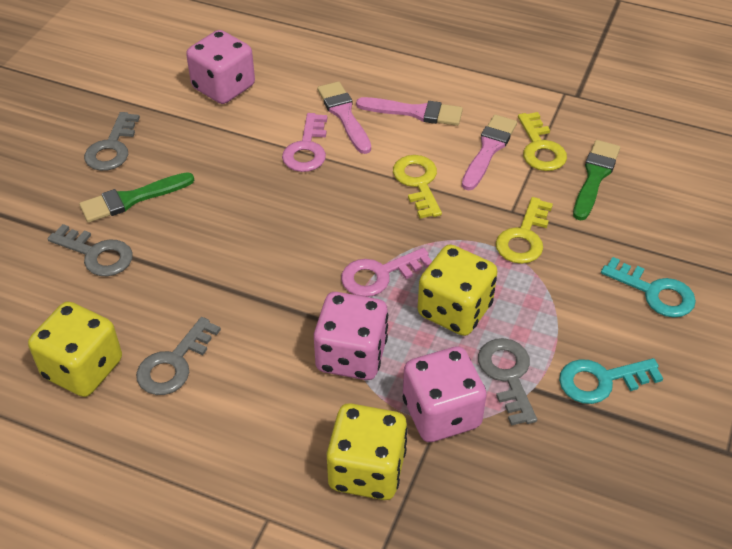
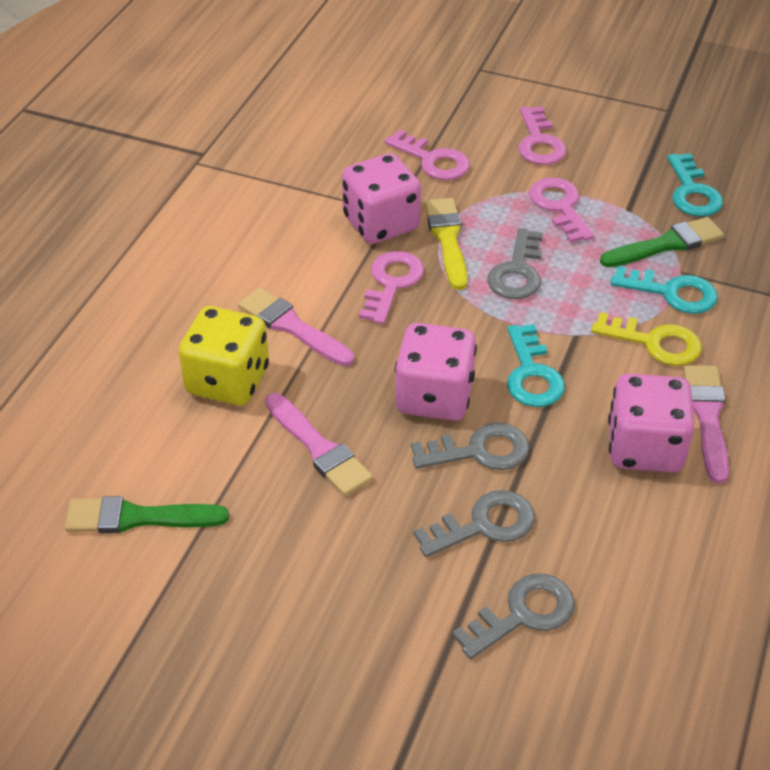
pink key: [282,113,327,172] [341,248,432,297] = 2 -> [359,251,424,324] [384,130,470,180] [518,106,567,165] [529,177,594,243] = 4
turquoise key: [559,358,664,404] [601,257,696,318] = 2 -> [507,324,565,407] [610,266,718,314] [667,153,723,217] = 3
yellow brush: none = 0 -> [425,198,468,290] = 1
yellow dice: [28,302,122,397] [327,403,408,500] [418,244,498,336] = 3 -> [179,306,269,406] = 1
yellow key: [393,155,442,219] [496,197,553,264] [518,112,567,171] = 3 -> [591,312,702,366] = 1

